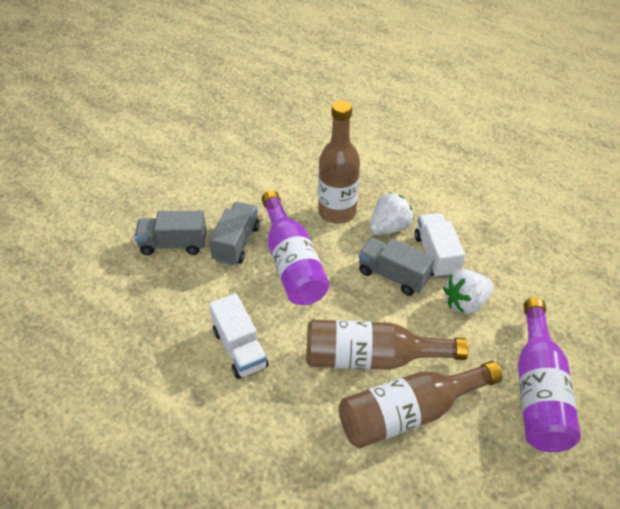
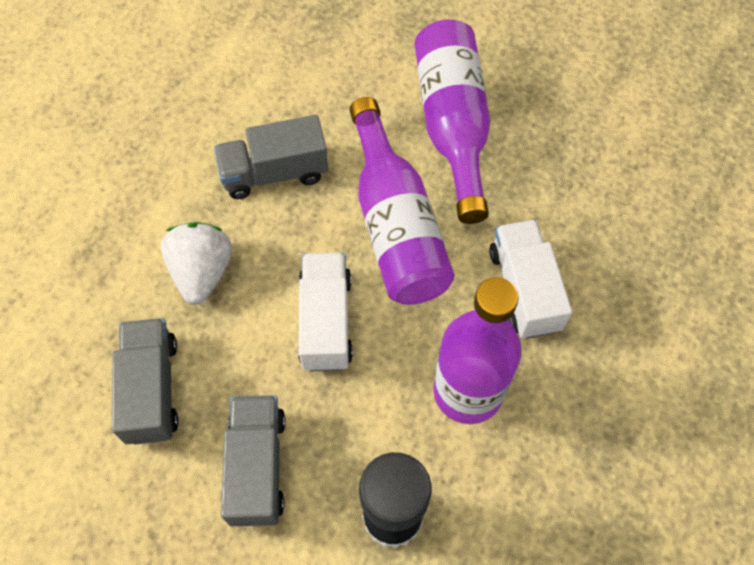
black glue stick: none = 0 -> [359,452,432,549] = 1
brown bottle: [306,320,468,370] [318,100,360,224] [339,361,503,448] = 3 -> none = 0
purple bottle: [262,190,329,305] [518,297,581,452] = 2 -> [349,97,455,305] [415,19,490,224] [433,277,522,424] = 3
white strawberry: [369,192,414,235] [443,269,494,314] = 2 -> [161,222,232,305] = 1

